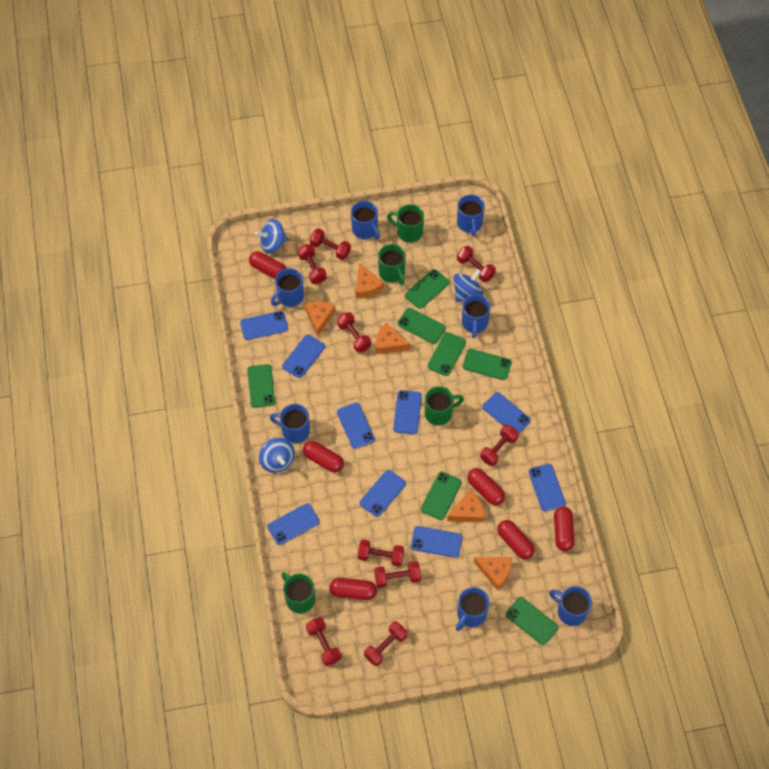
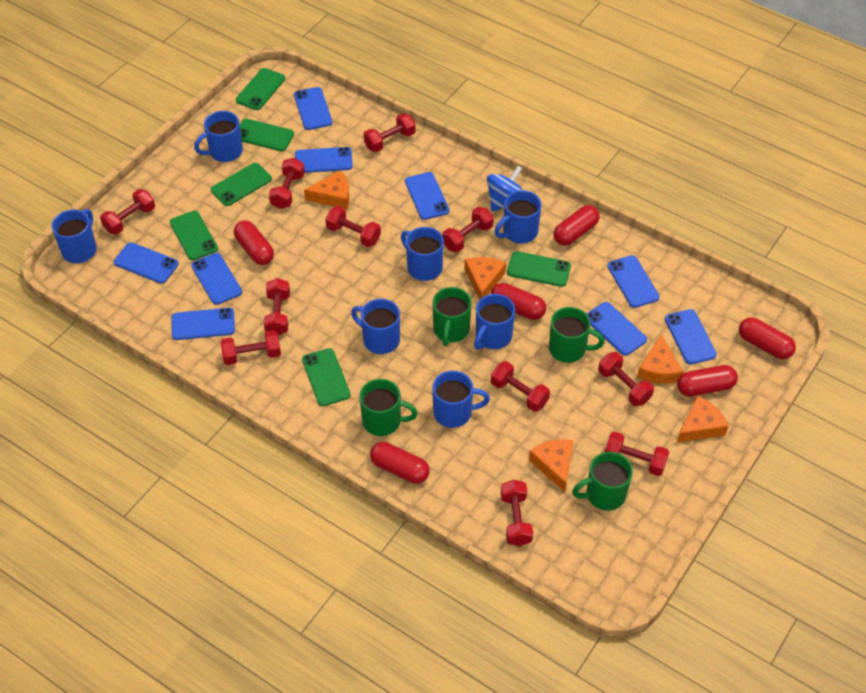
blue spinning top: [255,219,288,253] [259,438,295,473] [453,269,483,302] = 3 -> [487,166,522,212] = 1
green phone: [247,364,275,408] [398,308,446,344] [405,269,449,309] [421,472,461,520] [428,332,466,376] [463,349,512,380] [506,597,558,645] = 7 -> [170,211,218,260] [211,163,272,206] [236,68,285,110] [240,119,294,151] [302,348,351,406] [507,251,571,287] = 6
red dumbbell: [298,244,327,284] [306,617,341,666] [310,228,351,260] [337,312,371,353] [358,539,404,566] [364,621,407,666] [374,561,421,588] [457,246,496,282] [480,424,518,466] = 9 -> [100,189,155,235] [221,330,281,365] [264,278,290,335] [269,158,305,209] [325,206,381,247] [364,113,416,152] [442,207,494,252] [491,361,550,412] [501,480,533,546] [598,352,654,406] [605,431,669,476] = 11

